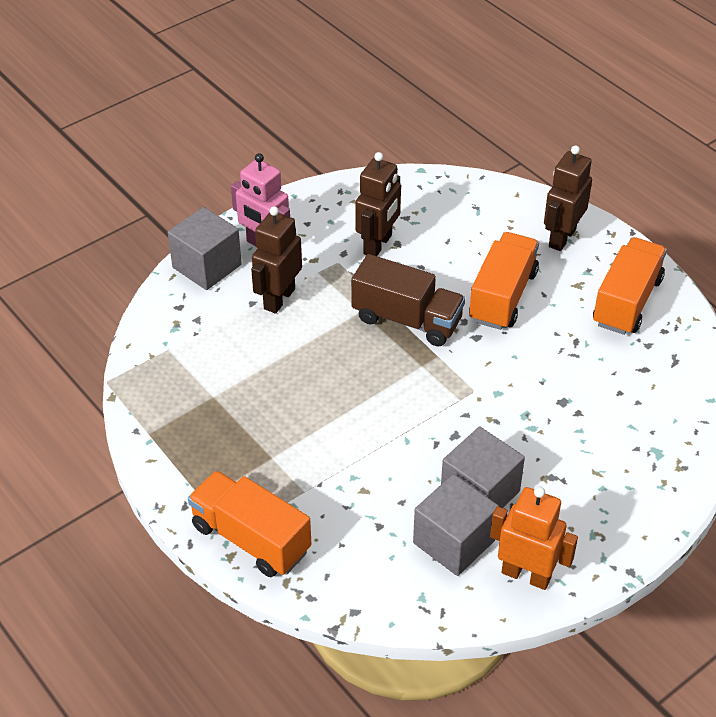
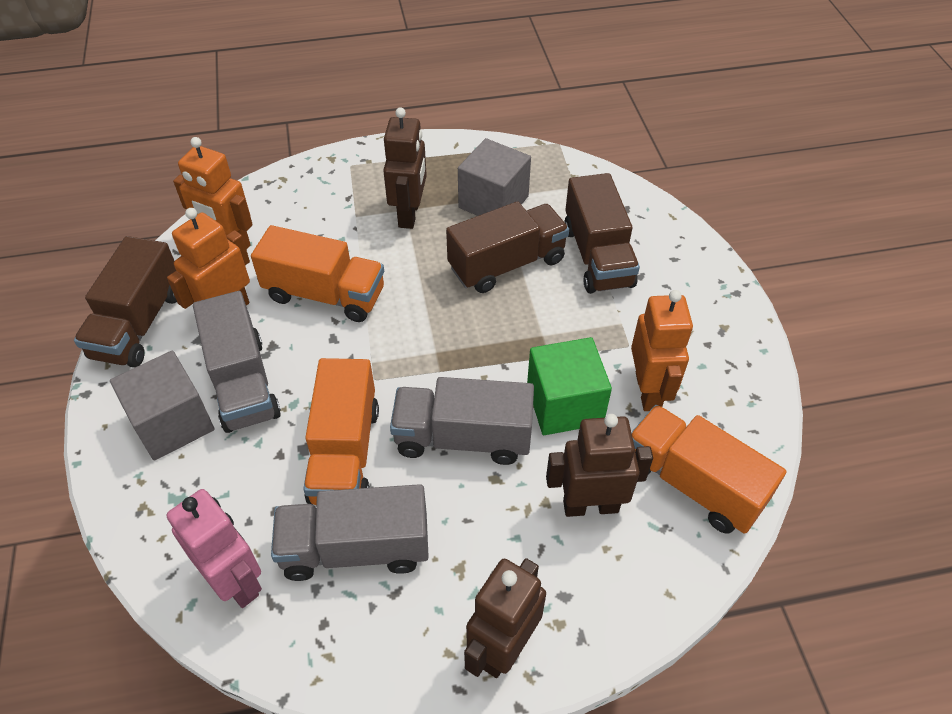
brown truck: [351,254,465,347] = 1 -> [74,236,177,368] [446,201,569,293] [564,173,640,294] = 3
green cube: none = 0 -> [527,337,612,435] = 1
grey cube: [168,207,242,290] [413,474,499,576] [441,426,525,508] = 3 -> [110,351,214,461] [458,138,531,216] = 2
grey truck: none = 0 -> [193,291,281,433] [271,484,429,581] [390,377,534,465] = 3
orange robot: [490,486,578,590] = 1 -> [167,208,250,309] [173,137,253,250] [631,290,693,411] = 3

